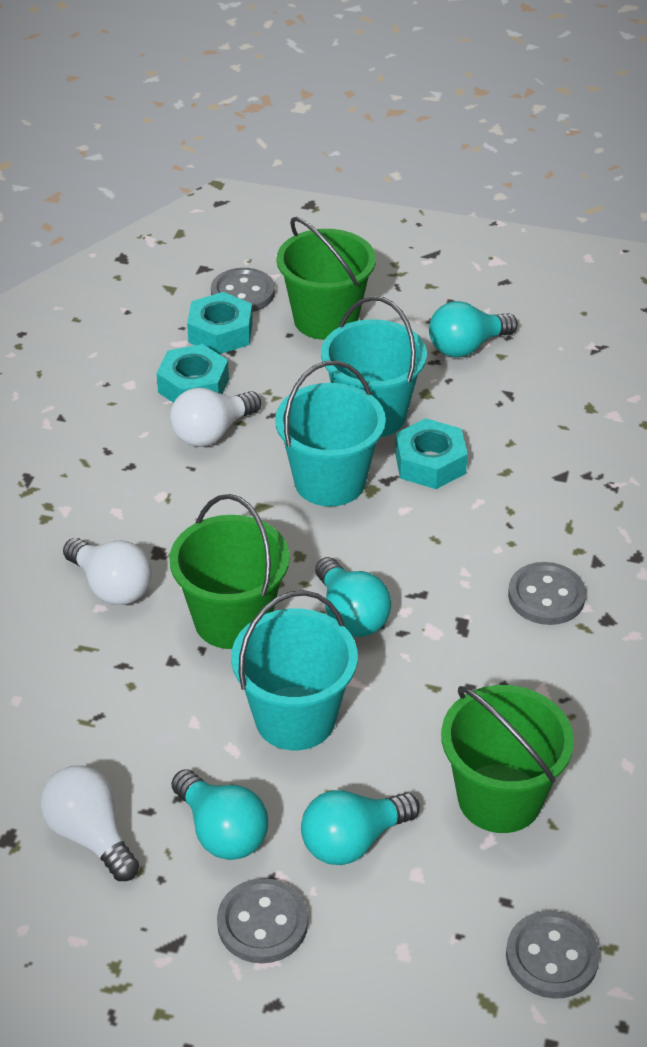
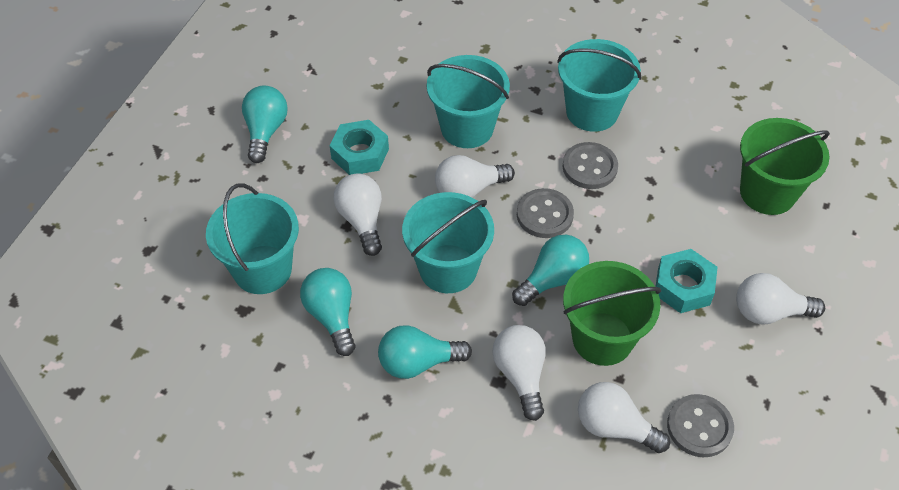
green bucket: [169,494,290,649] [277,217,376,340] [441,685,574,833] = 3 -> [563,261,661,366] [740,118,830,215] = 2
grey button: [211,268,275,312] [217,878,308,964] [506,911,600,999] [508,562,586,625] = 4 -> [517,188,574,238] [563,142,618,189] [667,394,734,457] = 3
turquoise bucket: [231,590,358,750] [275,361,386,506] [321,296,427,437] = 3 -> [206,183,299,294] [402,192,494,293] [427,55,510,148] [557,39,641,132] = 4
turquoise nut: [157,344,229,403] [187,292,253,354] [395,418,468,489] = 3 -> [330,120,389,175] [655,249,718,313] = 2
white light bulb: [41,765,139,881] [63,538,152,605] [170,388,261,447] = 3 -> [333,173,382,256] [435,155,515,198] [492,325,546,421] [578,382,670,453] [736,273,825,325] = 5

